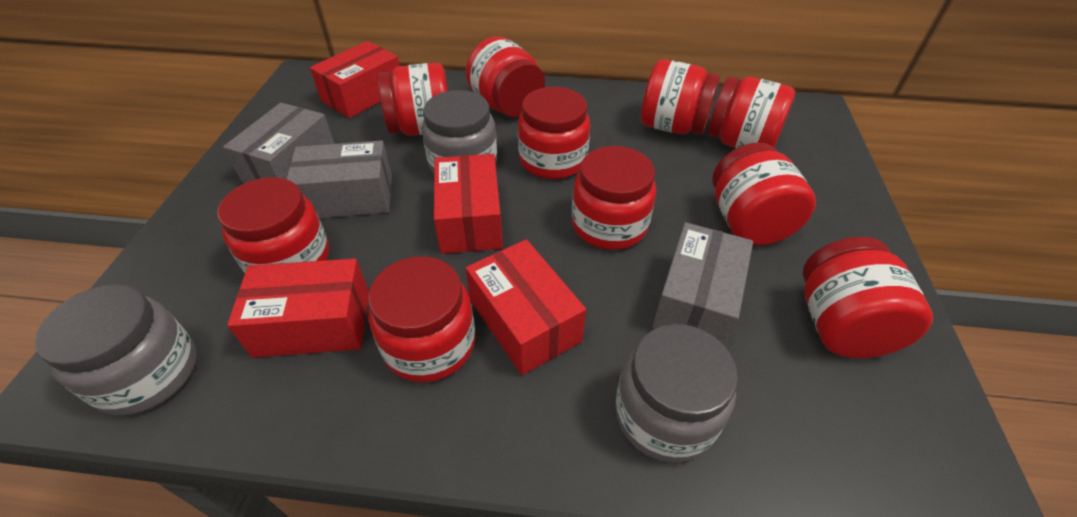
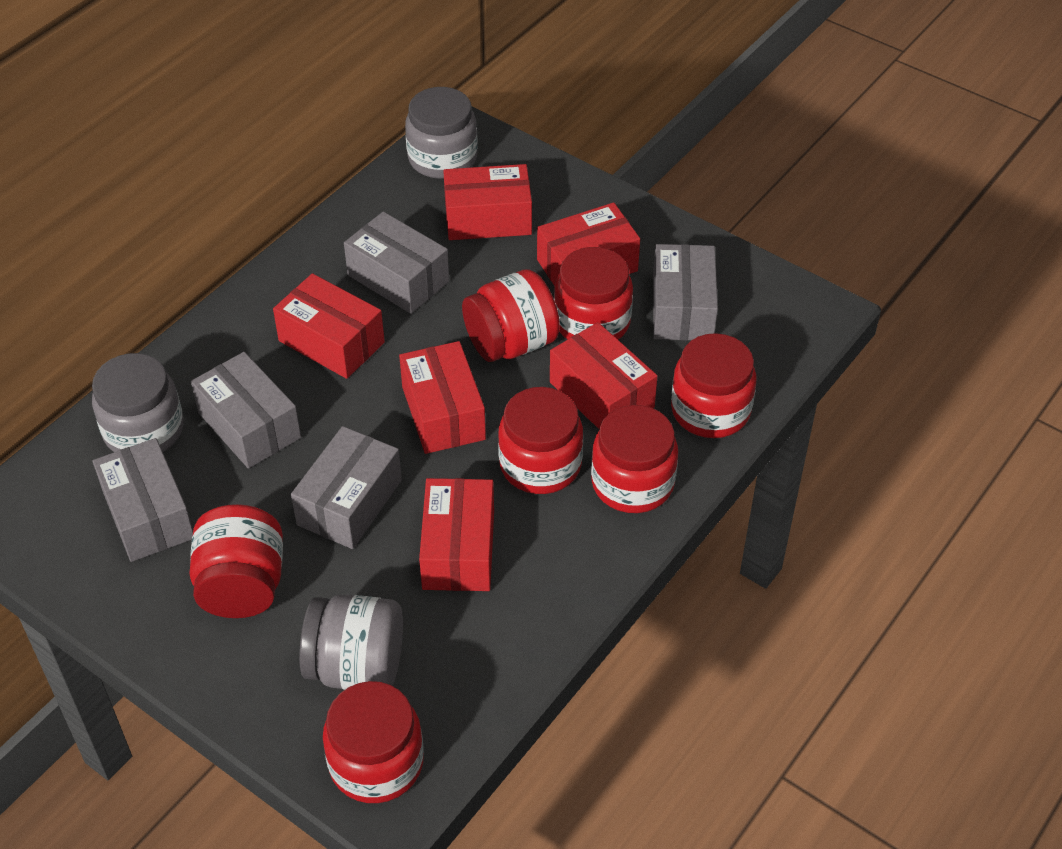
grey box: [223,103,334,183] [286,140,392,218] [652,222,753,346] = 3 -> [92,438,193,562] [191,352,301,469] [291,426,402,549] [344,212,449,314] [653,244,718,340] = 5
red box: [227,259,369,358] [310,41,399,118] [434,154,503,254] [465,239,586,375] = 4 -> [273,273,385,379] [399,341,486,454] [419,478,494,591] [443,164,532,240] [537,202,640,286] [550,322,658,429] = 6
red jar: [217,177,329,273] [368,256,475,382] [378,63,448,136] [466,36,545,117] [518,87,590,179] [572,146,656,250] [641,59,720,135] [708,76,795,149] [712,143,816,245] [802,237,933,358] = 10 -> [189,504,283,618] [323,681,424,803] [462,269,560,362] [498,387,583,494] [554,247,633,340] [591,405,678,513] [671,333,756,438] = 7

